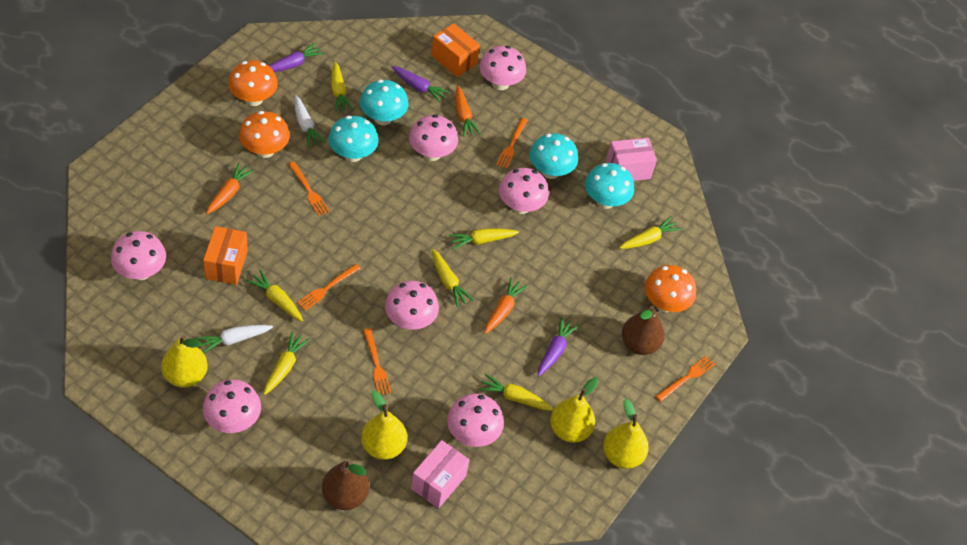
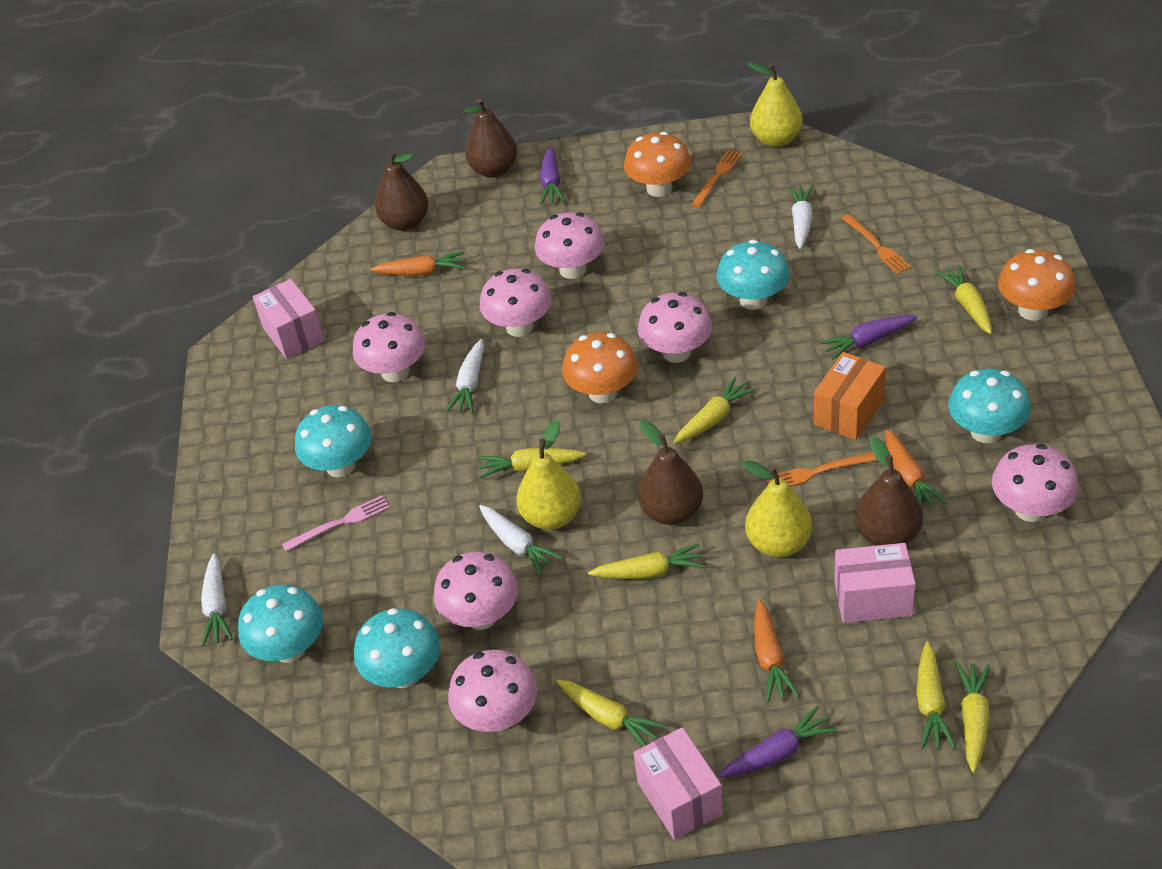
brown pear: [322,460,369,510] [622,305,665,355] = 2 -> [375,150,429,231] [464,98,517,178] [638,420,703,525] [855,436,923,546] = 4
orange box: [203,226,248,285] [431,24,480,77] = 2 -> [814,352,886,440] = 1
orange fork: [288,162,329,216] [297,264,360,311] [363,328,392,395] [496,118,528,169] [655,356,715,402] = 5 -> [691,150,742,208] [766,452,877,487] [842,214,911,274] = 3
pink box: [411,440,469,509] [606,138,657,181] = 2 -> [253,279,324,359] [633,727,723,840] [834,543,916,623] = 3
pink fork: none = 0 -> [282,495,390,552] = 1
turquoise mushroom: [329,116,378,162] [360,80,409,126] [529,133,578,179] [585,163,634,209] = 4 -> [238,585,323,663] [295,405,372,477] [354,608,440,688] [717,239,789,310] [948,368,1031,443] = 5
white carrot: [196,325,273,353] [294,95,325,147] = 2 -> [201,553,233,646] [446,339,484,414] [479,505,563,575] [788,185,814,249] = 4
yellow pear: [161,335,208,388] [361,390,407,460] [550,377,599,443] [603,399,649,469] = 4 -> [516,420,581,530] [743,460,813,557] [748,62,803,147] = 3

